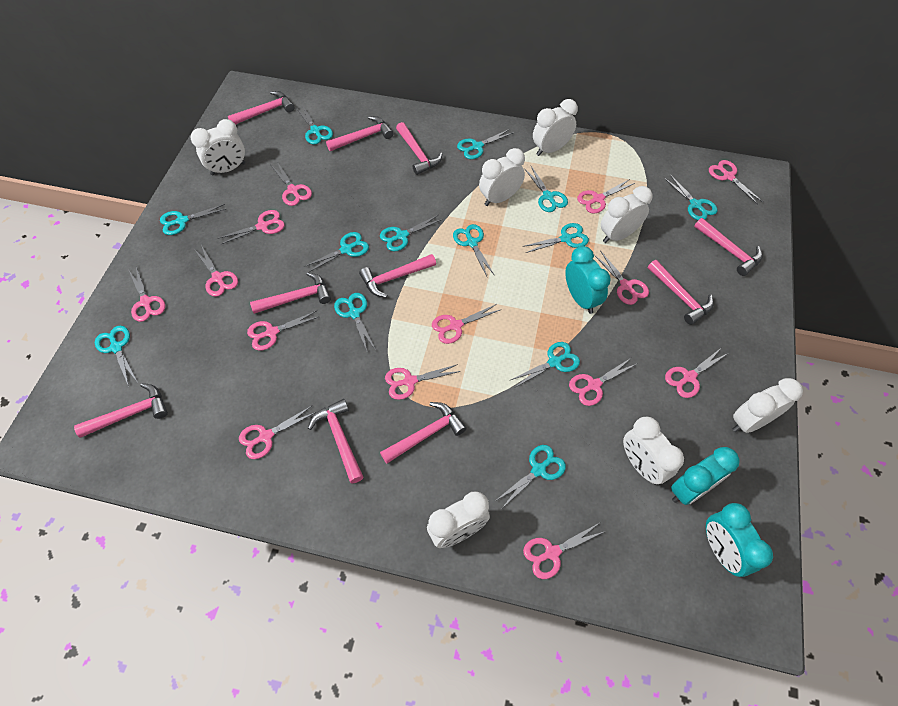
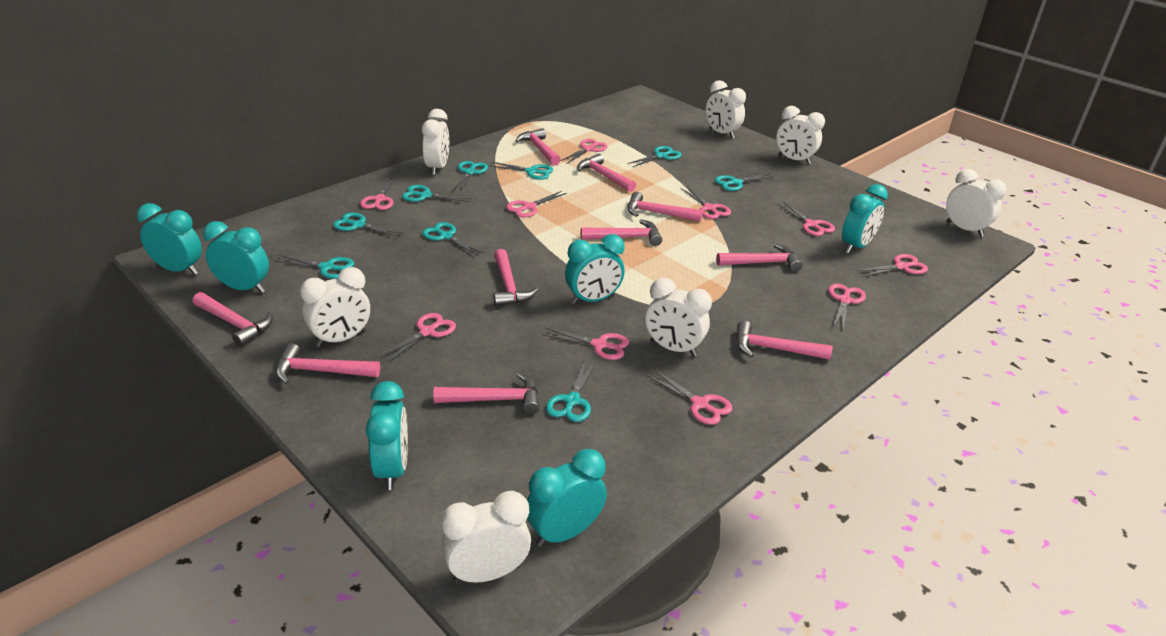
pink scissors: [128,267,165,322] [194,245,238,297] [218,210,285,245] [239,406,316,459] [247,311,320,351] [271,162,312,206] [385,364,461,400] [432,304,500,344] [523,523,606,579] [569,358,637,406] [577,179,635,214] [594,252,649,305] [665,348,728,398] [709,160,763,204] = 14 -> [360,177,396,210] [379,313,456,363] [506,191,567,218] [542,327,629,360] [561,139,608,164] [647,370,733,425] [680,186,731,219] [777,201,835,236] [828,283,866,330] [857,254,928,277] = 10
turquoise clock: [565,246,611,314] [671,447,740,505] [706,503,773,577] = 3 -> [137,203,202,275] [203,221,269,293] [366,381,408,490] [527,449,607,547] [565,234,625,304] [842,184,888,253] = 6
turquoise scissors: [95,326,137,386] [160,204,226,235] [296,105,333,145] [304,232,369,272] [334,293,375,351] [380,215,443,251] [453,224,495,276] [457,129,514,159] [495,445,566,508] [511,342,580,388] [523,223,589,253] [524,166,568,212] [664,175,718,220] = 13 -> [275,255,354,279] [333,212,404,237] [402,185,472,202] [422,222,485,256] [452,161,488,193] [490,162,553,180] [546,361,595,422] [627,146,682,167] [715,173,774,191] = 9

